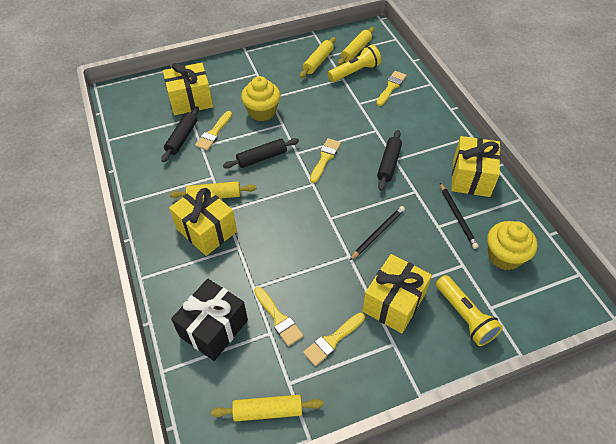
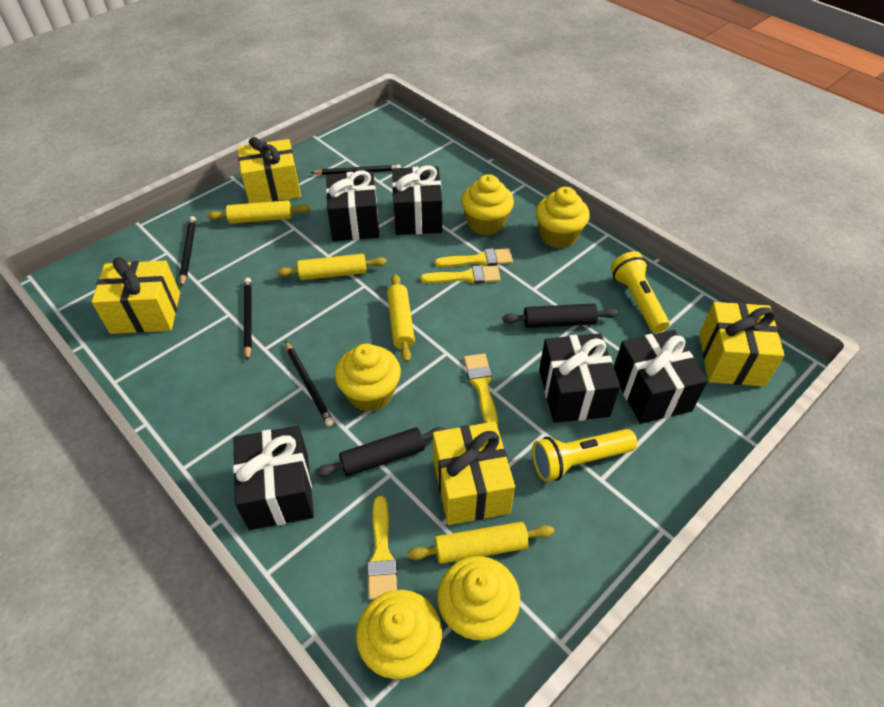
black gift: [171,279,248,361] = 1 -> [233,426,314,530] [326,170,379,241] [392,165,442,235] [539,333,620,423] [614,330,708,424] = 5
black pencil: [349,206,405,261] [440,183,479,249] = 2 -> [179,216,196,287] [244,278,252,361] [285,341,334,426] [311,165,401,175] = 4
black rolling pin: [161,106,199,162] [223,138,299,169] [377,130,402,191] = 3 -> [315,427,445,477] [502,304,618,328] = 2
yellow brush: [195,111,232,151] [254,287,303,346] [303,312,365,366] [310,138,341,183] [376,71,407,106] = 5 -> [367,496,397,600] [420,265,500,284] [435,248,513,267] [464,354,498,427] = 4
yellow cupcake: [241,76,280,121] [487,221,537,270] = 2 -> [335,344,401,412] [356,590,442,679] [437,556,521,641] [461,174,514,236] [536,187,590,248] = 5

